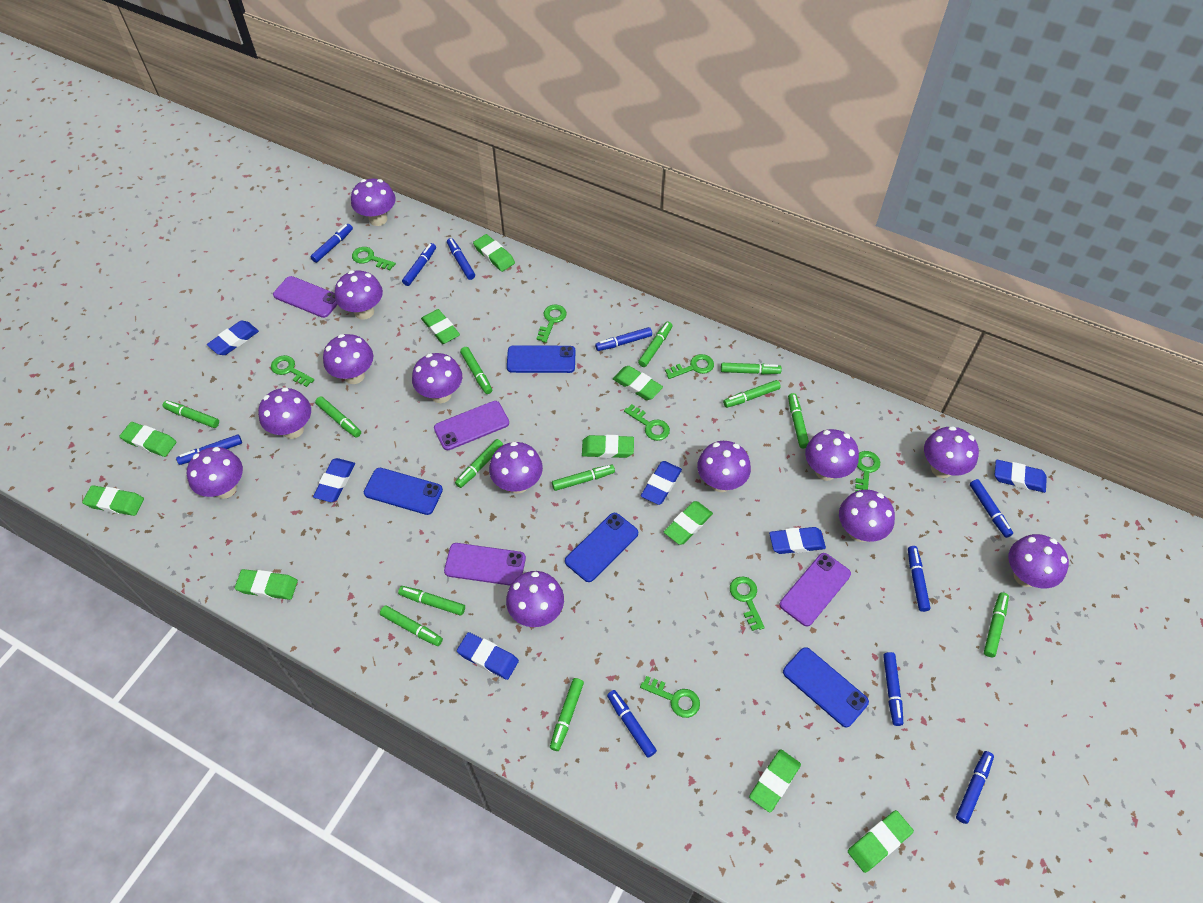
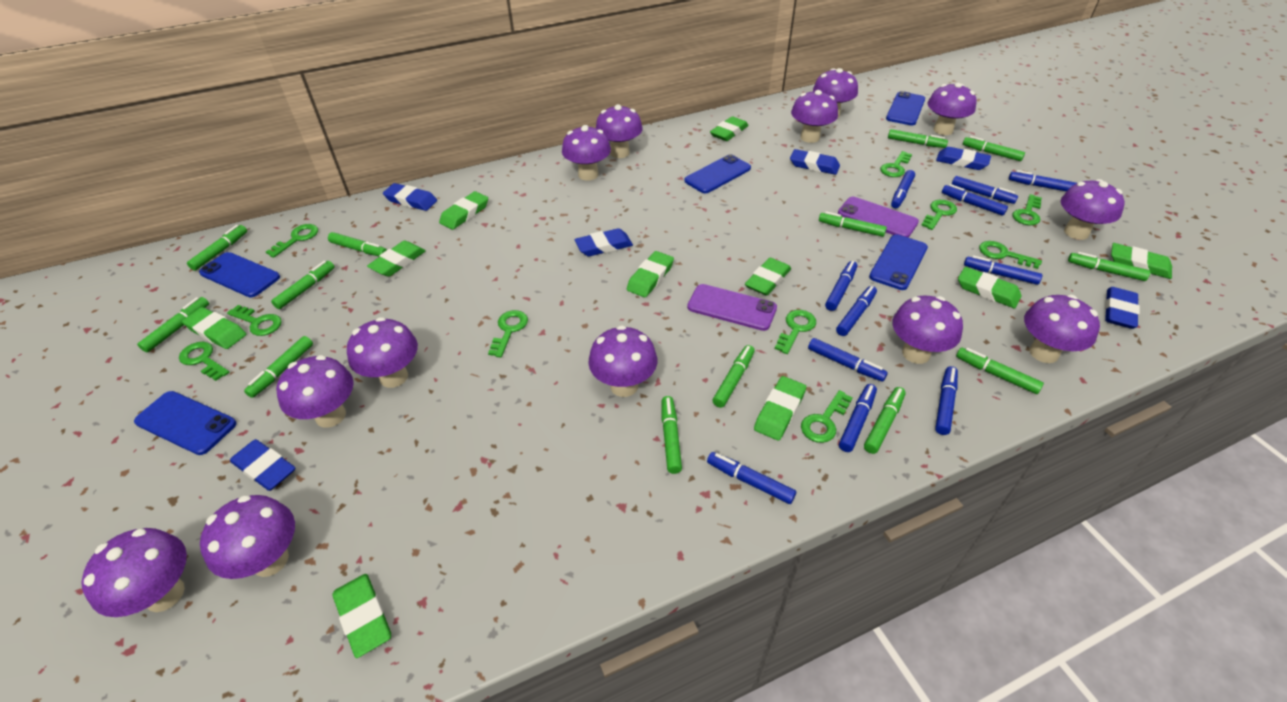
blue marker: [176,434,242,465] [310,224,353,263] [402,243,436,286] [447,238,475,280] [595,327,652,351] [607,690,657,758] [883,652,903,726] [908,546,930,612] [956,751,994,824] [970,479,1013,538] = 10 -> [707,452,796,504] [808,338,888,382] [825,261,857,311] [836,286,877,336] [839,384,877,452] [891,170,915,208] [935,366,958,435] [942,184,1008,216] [952,176,1018,204] [964,255,1042,285] [1009,170,1077,192] = 11
blue phone: [364,468,443,515] [507,345,575,373] [565,513,638,582] [783,647,869,728] = 4 -> [134,391,237,455] [199,252,280,297] [684,154,751,193] [869,234,928,290] [886,91,925,125] = 5
green key: [271,355,314,387] [352,247,396,270] [536,304,567,343] [624,404,670,441] [640,676,700,718] [665,354,714,379] [730,576,765,631] [855,451,880,492] = 8 -> [179,342,229,381] [227,305,282,336] [266,224,318,258] [488,310,528,358] [775,310,816,354] [801,390,852,443] [880,151,912,177] [921,200,957,230] [979,241,1042,269] [1012,194,1042,225] = 10
purple phone: [273,276,337,318] [434,401,509,450] [444,543,526,586] [780,553,851,626] = 4 -> [687,284,777,331] [838,197,919,237] = 2

